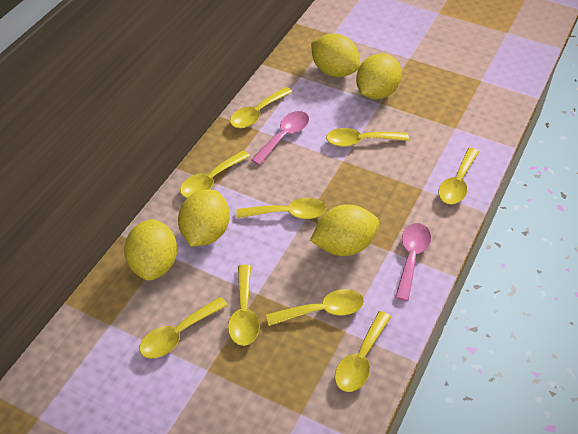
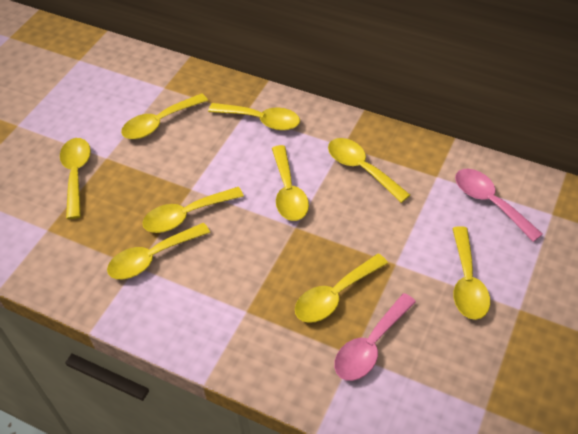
yellow lemon: [124,219,177,281] [178,190,230,246] [310,204,379,256] [311,33,360,77] [356,54,402,99] = 5 -> none = 0

